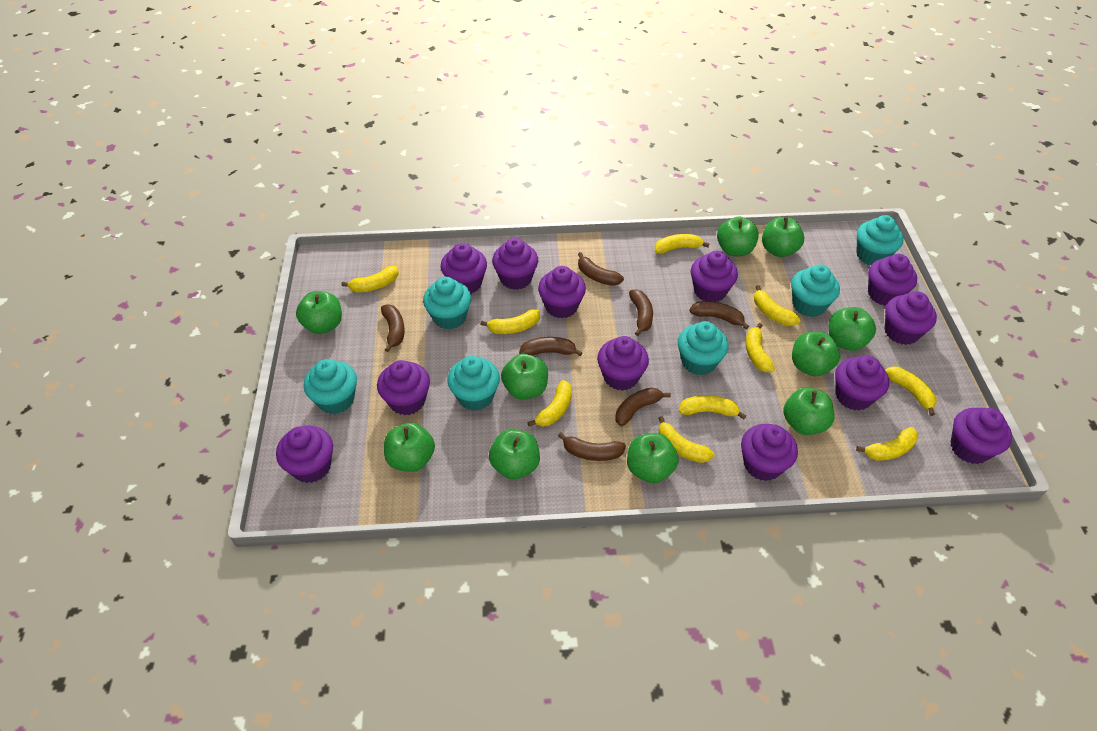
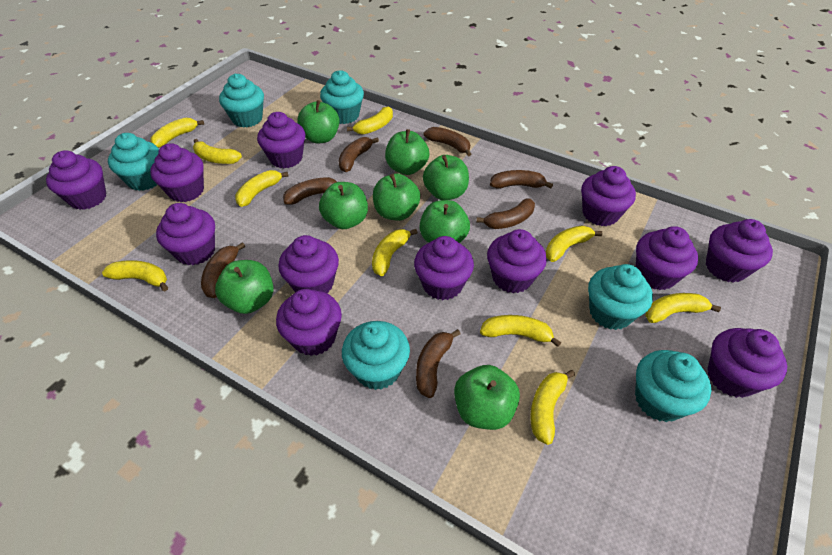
green apple: [296,291,342,334] [384,423,435,472] [489,430,540,479] [501,354,548,400] [627,433,679,483] [717,216,759,256] [762,217,804,257] [783,388,835,435] [792,332,840,376] [829,307,876,351] = 10 -> [215,260,274,314] [297,100,339,143] [319,182,368,229] [373,174,420,221] [385,129,429,175] [419,200,470,243] [423,155,469,200] [454,365,520,430] = 8

